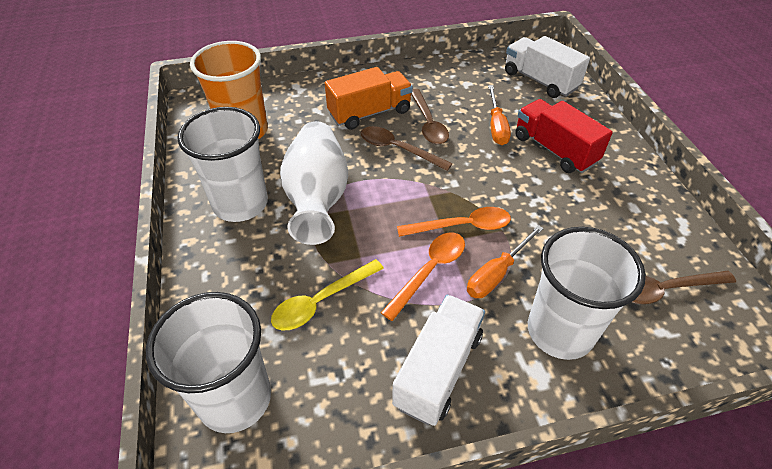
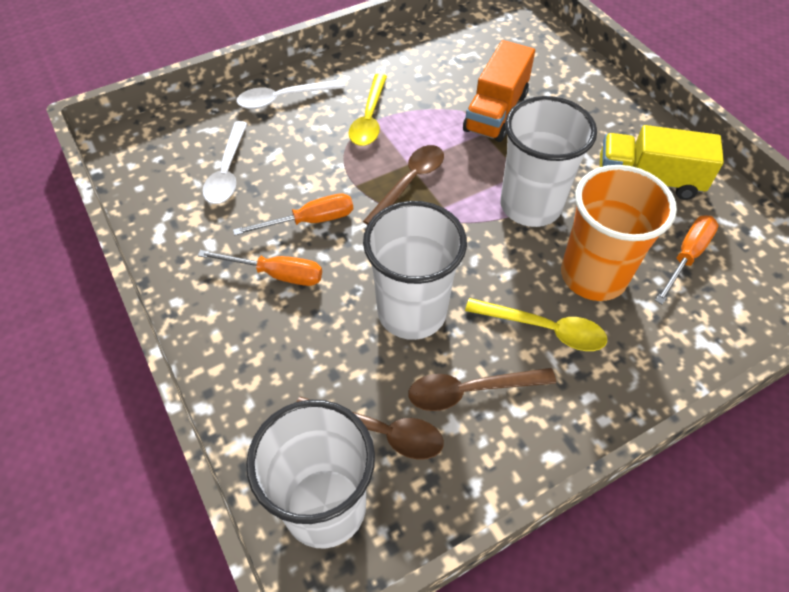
orange screwdriver: [467,225,544,298] [488,85,511,145] = 2 -> [198,250,322,286] [233,193,353,236] [655,215,719,304] = 3
orange spoon: [381,232,465,321] [397,207,511,237] = 2 -> none = 0
red truck: [515,99,613,173] = 1 -> none = 0
white spoon: none = 0 -> [202,121,247,204] [236,79,346,109] = 2
white truck: [392,295,485,426] [505,36,590,98] = 2 -> none = 0
white vase: [280,121,348,245] = 1 -> none = 0
yellow spoon: [271,259,384,330] = 1 -> [349,74,387,146] [465,298,607,351] = 2
yellow truck: none = 0 -> [600,125,724,200] = 1

